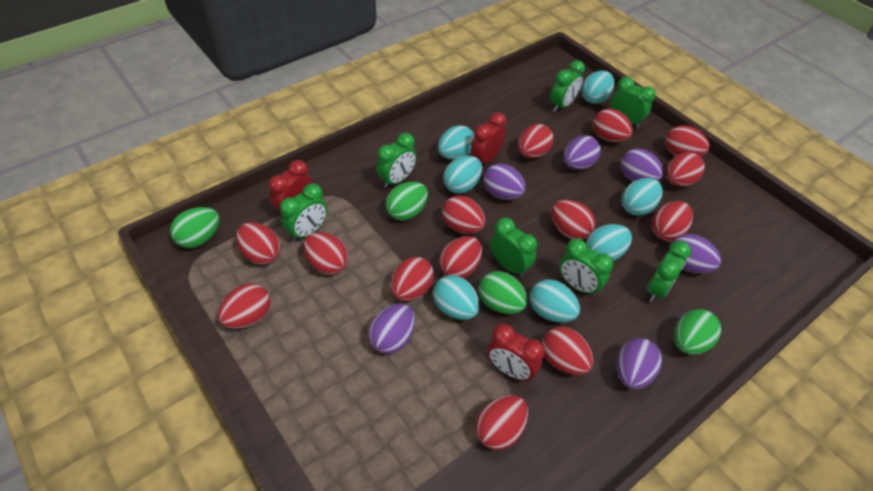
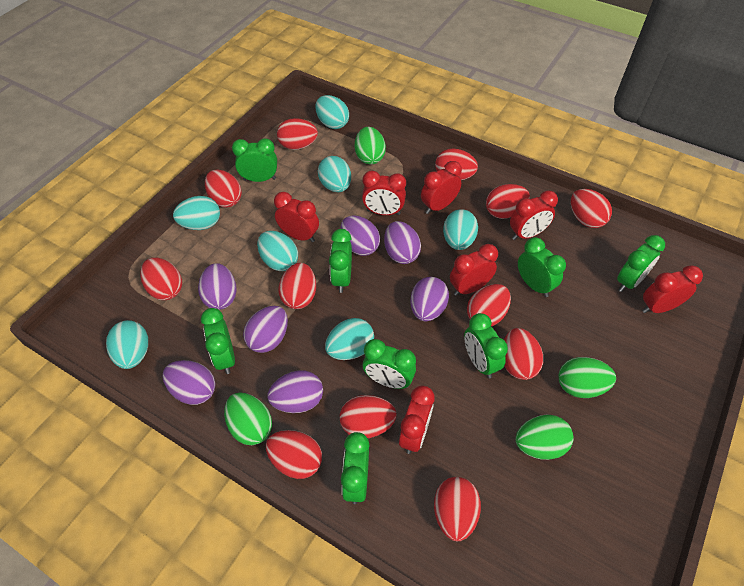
green clock: [280,183,327,241] [376,133,417,188] [490,218,537,277] [550,60,585,112] [559,238,614,296] [611,77,656,128] [647,241,691,302] = 7 -> [201,308,235,374] [232,138,277,182] [329,229,352,293] [341,432,370,504] [363,339,416,389] [464,313,508,378] [518,237,566,297] [617,235,665,292] = 8
purple egg: [368,304,415,354] [483,163,526,200] [564,135,601,170] [617,338,662,389] [621,148,663,181] [670,234,721,273] = 6 -> [163,360,215,405] [198,263,237,310] [243,306,288,353] [268,370,323,413] [340,216,380,256] [384,221,421,264] [410,277,449,321] = 7
red clock: [269,160,313,211] [471,112,507,163] [487,324,545,381] = 3 -> [274,192,319,242] [362,170,406,215] [399,386,434,454] [421,161,462,214] [450,244,498,296] [510,190,558,240] [642,265,703,313] = 7
red egg: [218,283,271,329] [236,222,281,265] [304,232,348,275] [391,257,434,301] [439,236,482,278] [442,195,485,234] [476,395,528,450] [518,124,553,158] [542,326,593,375] [551,200,596,239] [593,109,633,142] [652,201,693,241] [665,125,710,156] [666,152,705,187] = 14 -> [140,258,182,300] [205,170,242,208] [266,430,322,479] [277,118,318,150] [279,263,316,309] [340,395,397,438] [434,477,481,541] [435,149,478,180] [467,284,511,326] [486,184,530,219] [504,328,543,380] [571,189,612,228] = 12

